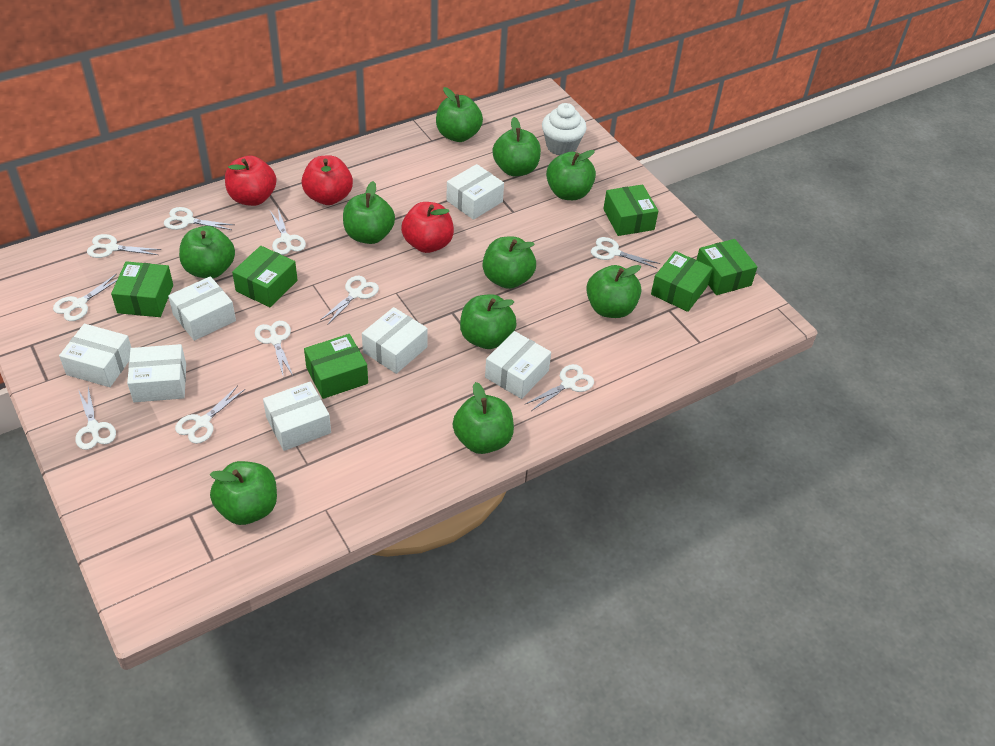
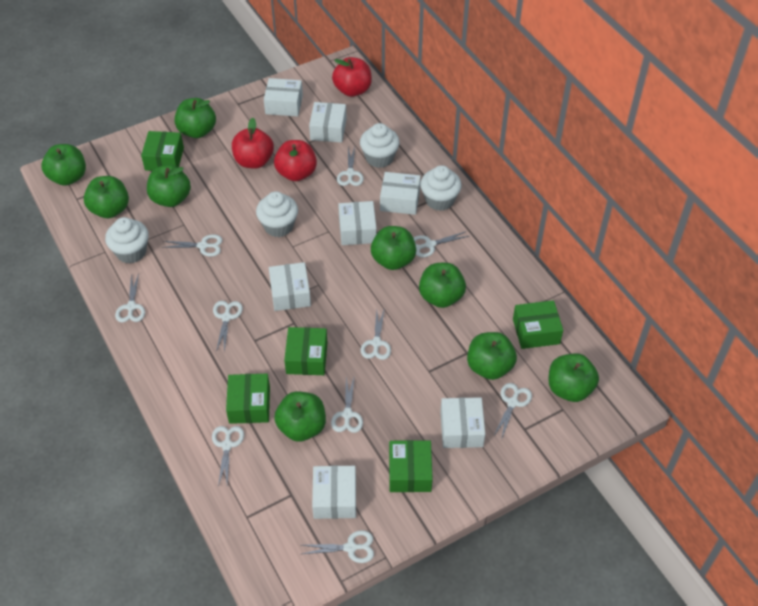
green apple: [179,226,235,278] [210,461,277,525] [343,181,395,244] [436,87,483,142] [453,382,514,454] [460,294,517,349] [483,237,536,289] [493,117,541,176] [546,150,596,200] [586,265,641,318] = 10 -> [42,144,86,186] [84,176,129,218] [147,165,191,207] [175,98,216,138] [274,391,326,442] [371,226,416,270] [419,263,466,308] [467,332,517,380] [548,353,599,402] = 9
green box: [111,261,173,317] [232,246,298,307] [304,334,368,399] [603,184,658,236] [651,251,712,312] [697,239,757,295] = 6 -> [141,131,184,171] [226,374,270,424] [284,327,328,375] [389,440,433,492] [513,300,563,349] = 5
white cupcake: [542,103,587,155] = 1 -> [105,217,149,264] [256,191,298,237] [360,123,400,168] [420,165,462,211] = 4

